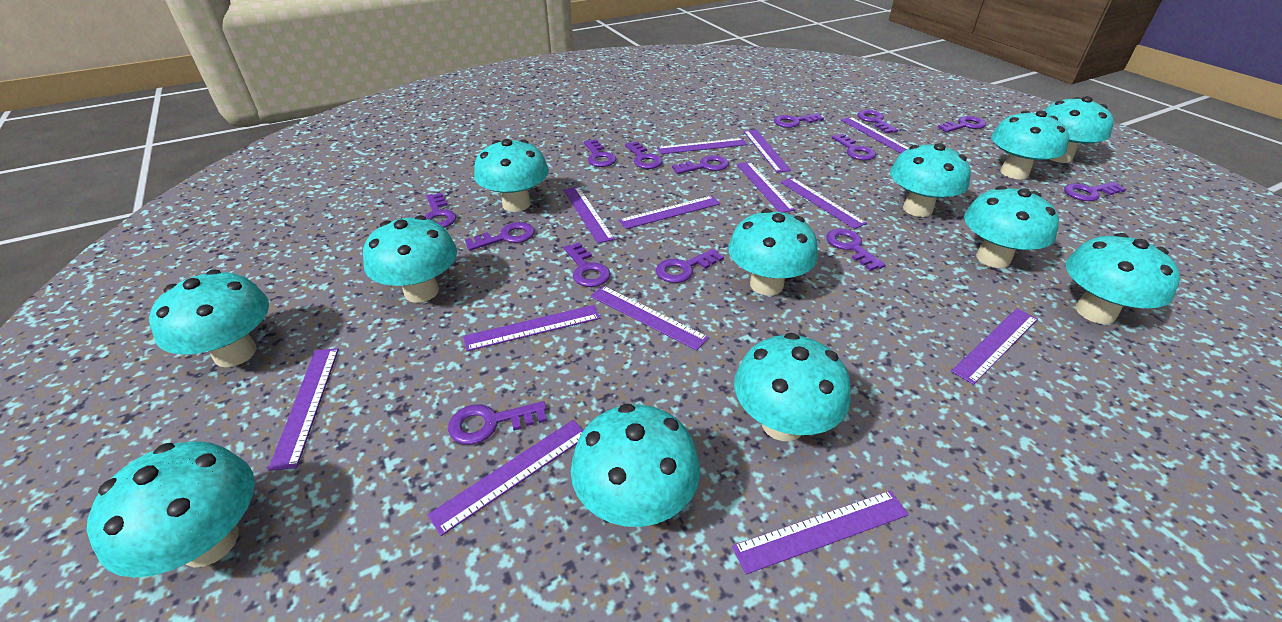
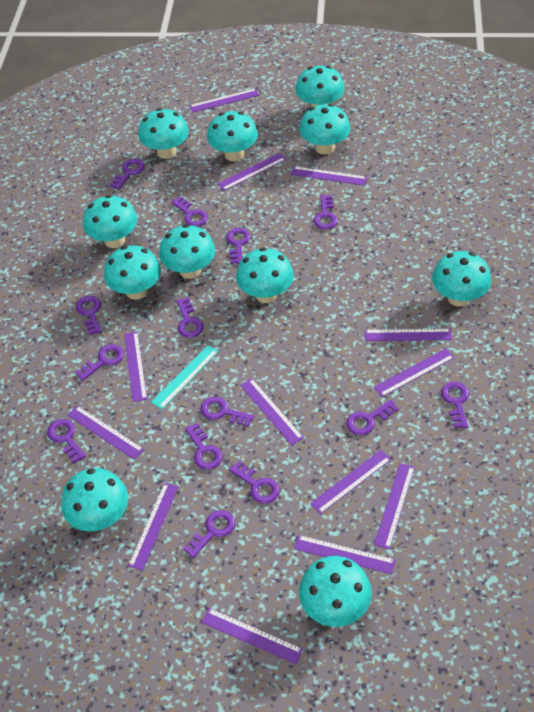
turquoise mushroom: [87,441,255,578] [149,270,269,367] [363,215,457,303] [474,139,549,212] [571,404,700,527] [728,209,818,296] [734,333,851,441] [890,143,971,217] [964,186,1059,268] [991,110,1069,180] [1044,96,1114,163] [1066,233,1180,324] = 12 -> [61,468,128,532] [83,195,137,248] [104,245,161,300] [138,108,189,159] [159,224,215,279] [207,111,258,161] [236,248,294,303] [295,66,345,107] [299,104,350,155] [299,556,372,627] [432,251,491,307] = 11
turquoise ruler: none = 0 -> [151,345,218,409] = 1

